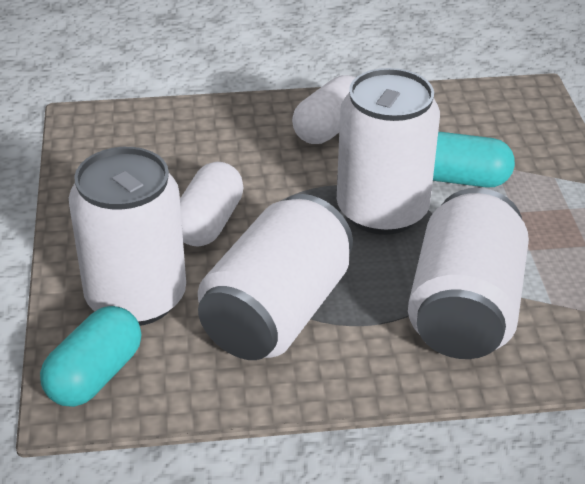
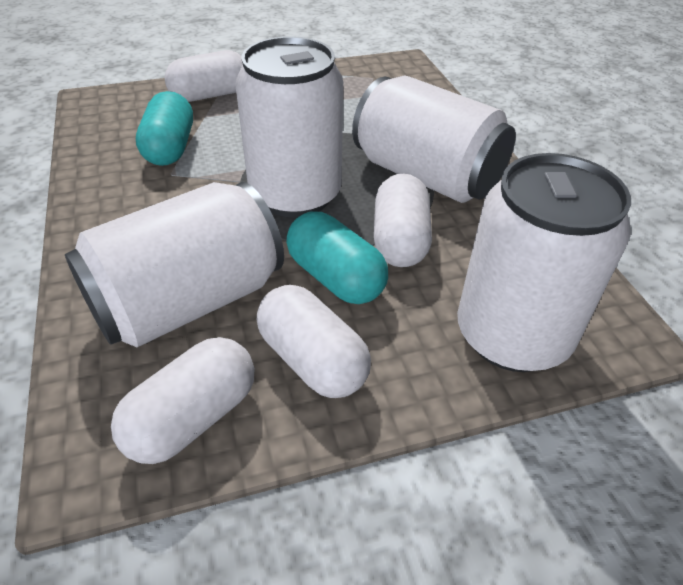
white capsule: [180,162,244,247] [292,75,355,144] = 2 -> [111,337,254,464] [164,50,243,102] [257,285,371,398] [374,174,432,267] = 4

